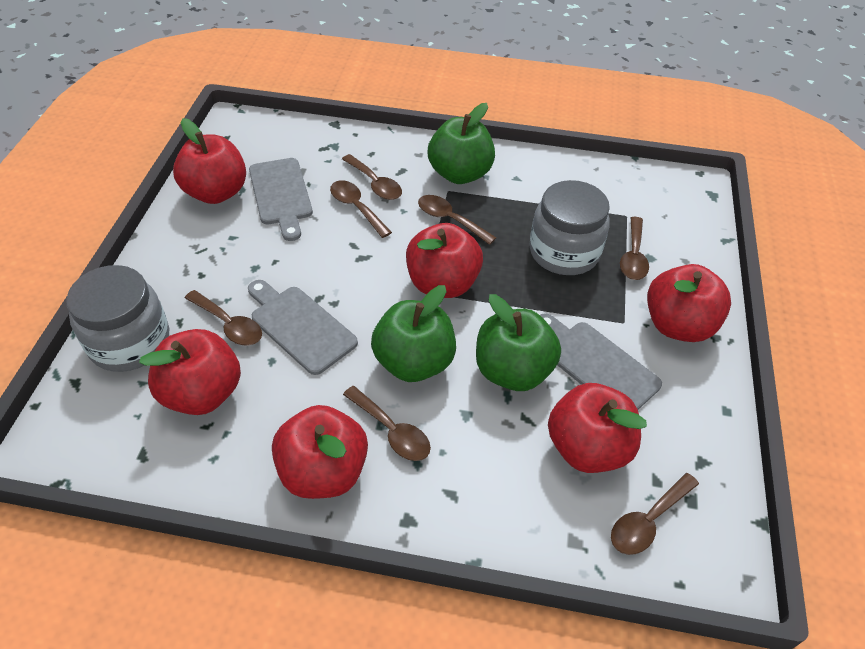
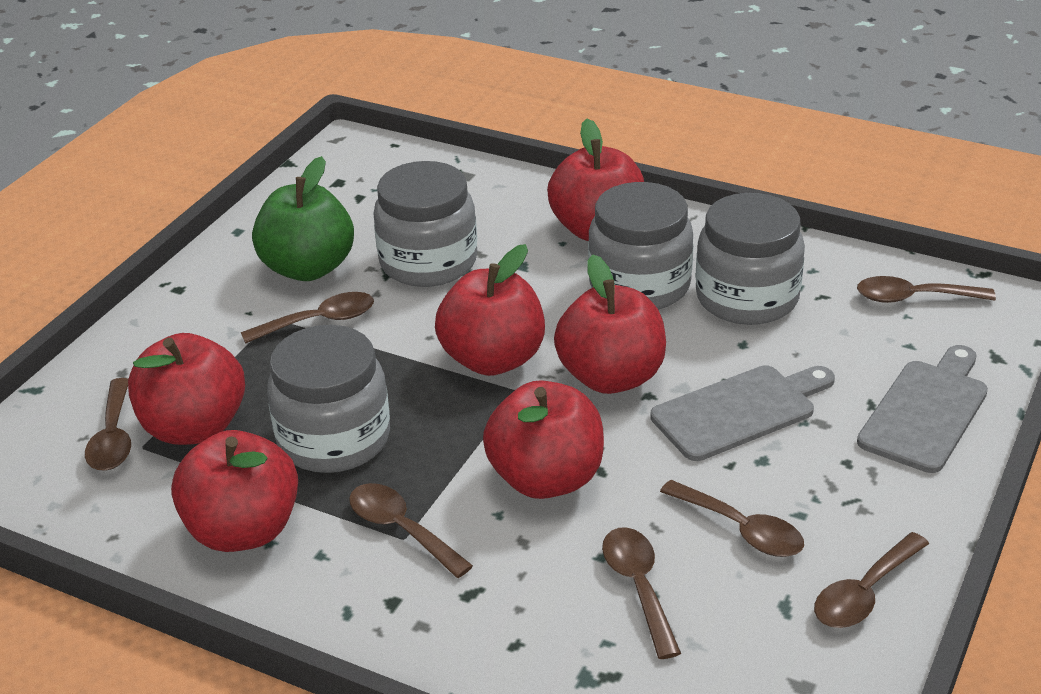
green apple: [371,285,456,382] [428,103,495,184] [476,294,561,391] = 3 -> [252,156,354,281] = 1
grey cutting board: [248,280,358,375] [249,158,313,241] [540,313,662,410] = 3 -> [650,365,835,461] [857,345,988,473] = 2
grey jar: [66,265,169,372] [529,180,610,275] = 2 -> [267,325,390,473] [373,161,477,287] [588,182,693,310] [695,193,805,325] = 4

